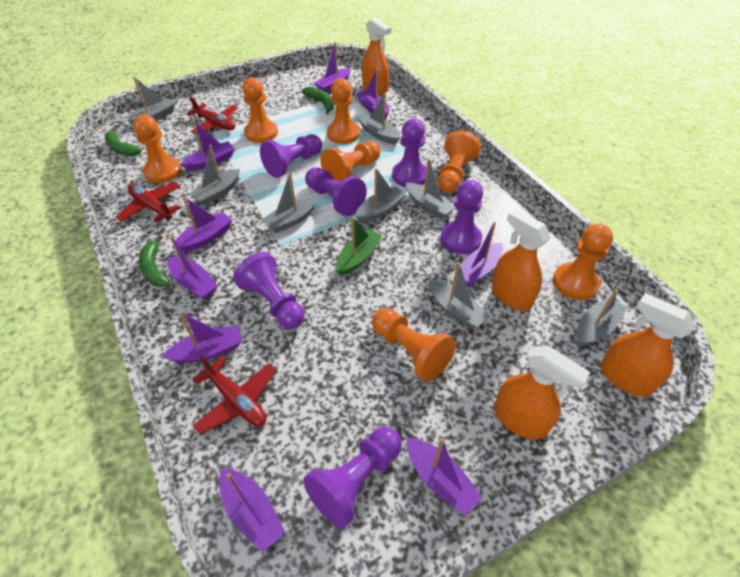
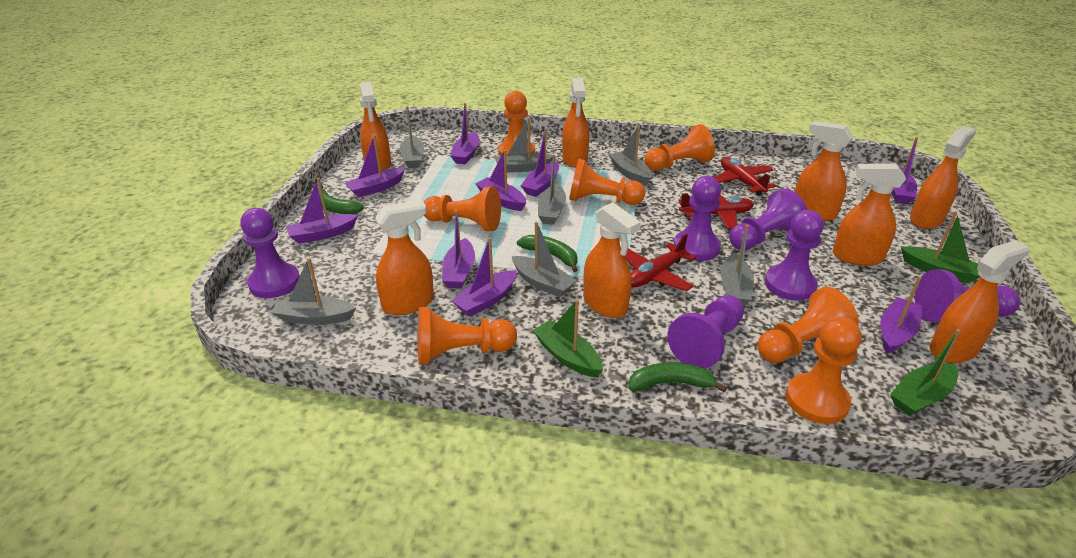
green boat: [336,217,383,276] = 1 -> [533,299,603,378] [890,329,960,416] [901,211,980,283] = 3
grey boat: [127,76,175,125] [189,145,240,205] [262,173,317,233] [355,168,406,222] [359,93,400,144] [406,158,455,219] [428,262,490,329] [576,289,627,346] = 8 -> [271,258,356,325] [400,106,424,168] [495,117,552,173] [512,222,577,297] [538,154,566,225] [609,126,652,185] [721,225,754,306] = 7
orange spray bottle: [362,18,391,95] [492,209,551,311] [494,346,590,440] [601,293,695,397] = 4 -> [360,82,391,171] [375,200,434,315] [562,77,589,168] [583,202,641,318] [795,121,853,221] [833,164,906,266] [910,126,976,229] [930,240,1029,363] = 8

